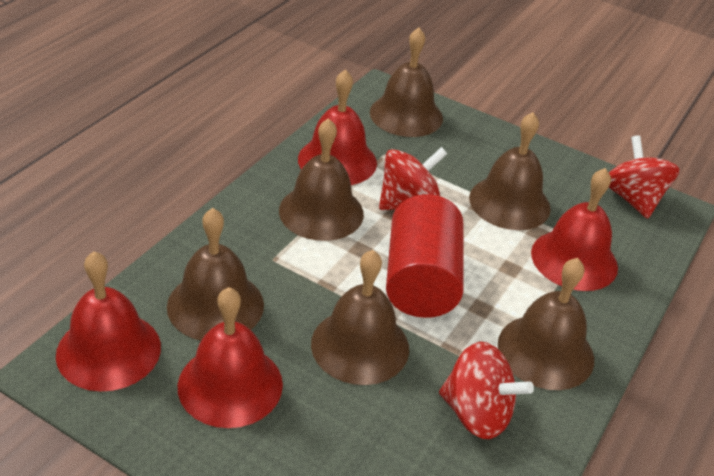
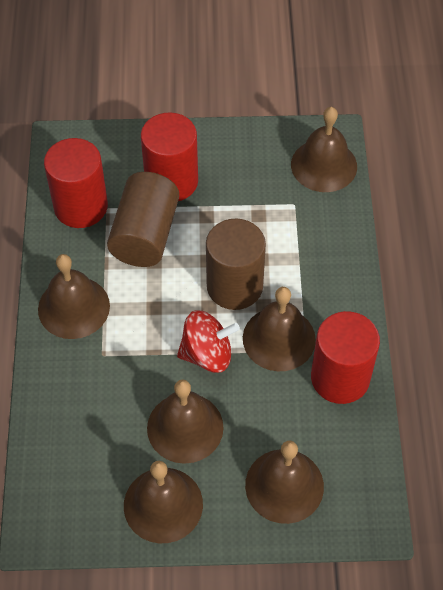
brown cylinder: none = 0 -> [107,172,179,267] [206,218,266,310] = 2
red bell: [56,251,161,392] [178,287,283,428] [298,69,377,185] [531,168,618,291] = 4 -> none = 0
red cylinder: [386,194,463,318] = 1 -> [44,138,108,228] [141,112,198,201] [311,311,380,404] = 3
red spinning top: [379,147,447,210] [439,342,534,439] [609,135,680,219] = 3 -> [177,310,240,373] = 1

